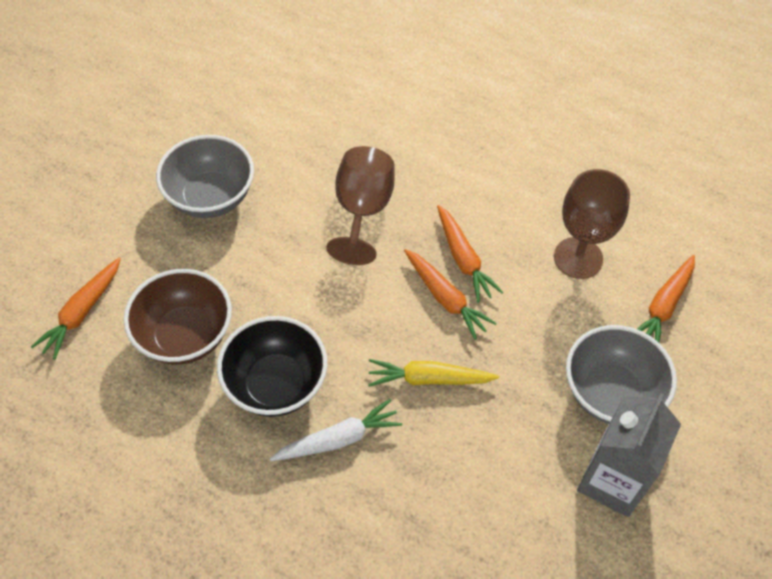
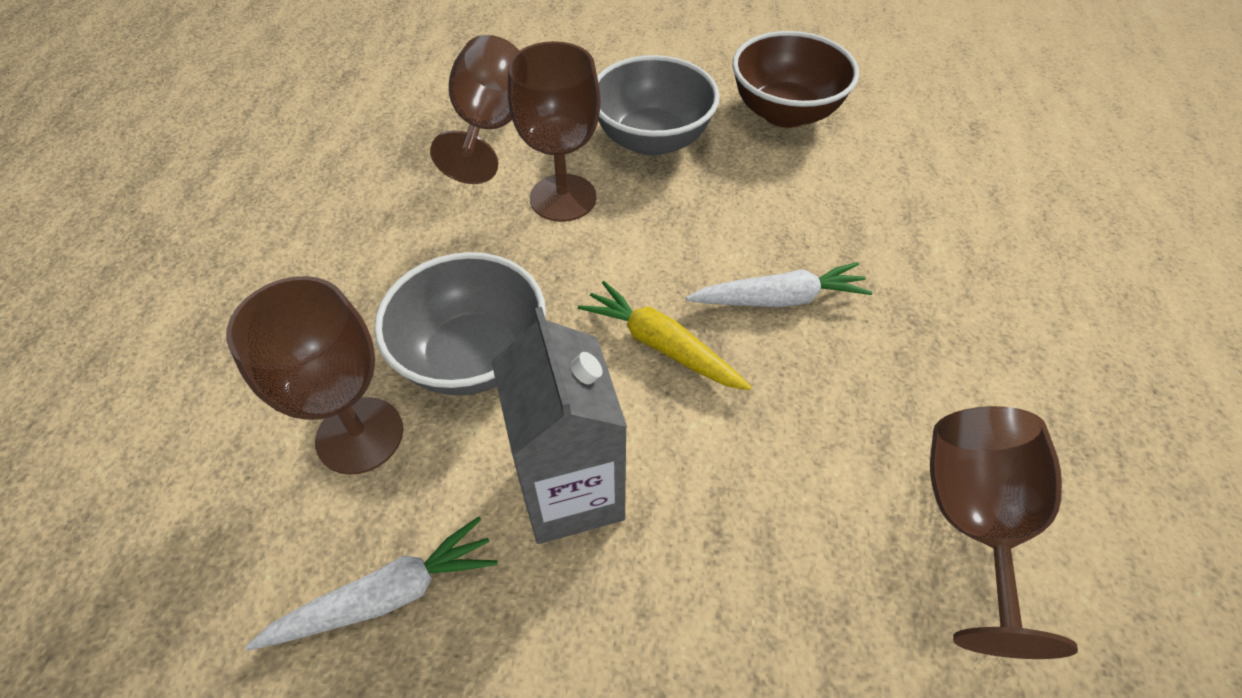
black bowl: [217,316,328,417] = 1 -> none = 0
brown goblet: [326,146,395,265] [554,169,630,279] = 2 -> [226,276,403,475] [430,35,520,184] [508,41,601,222] [930,406,1078,659] = 4
orange carrot: [31,258,121,360] [404,249,497,340] [437,205,503,303] [637,255,695,342] = 4 -> none = 0
white carrot: [270,399,402,461] = 1 -> [246,516,498,651] [686,262,872,307] = 2

